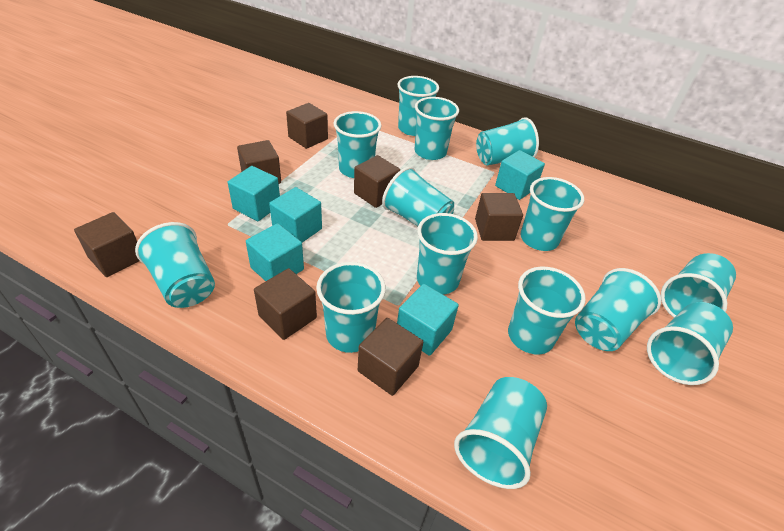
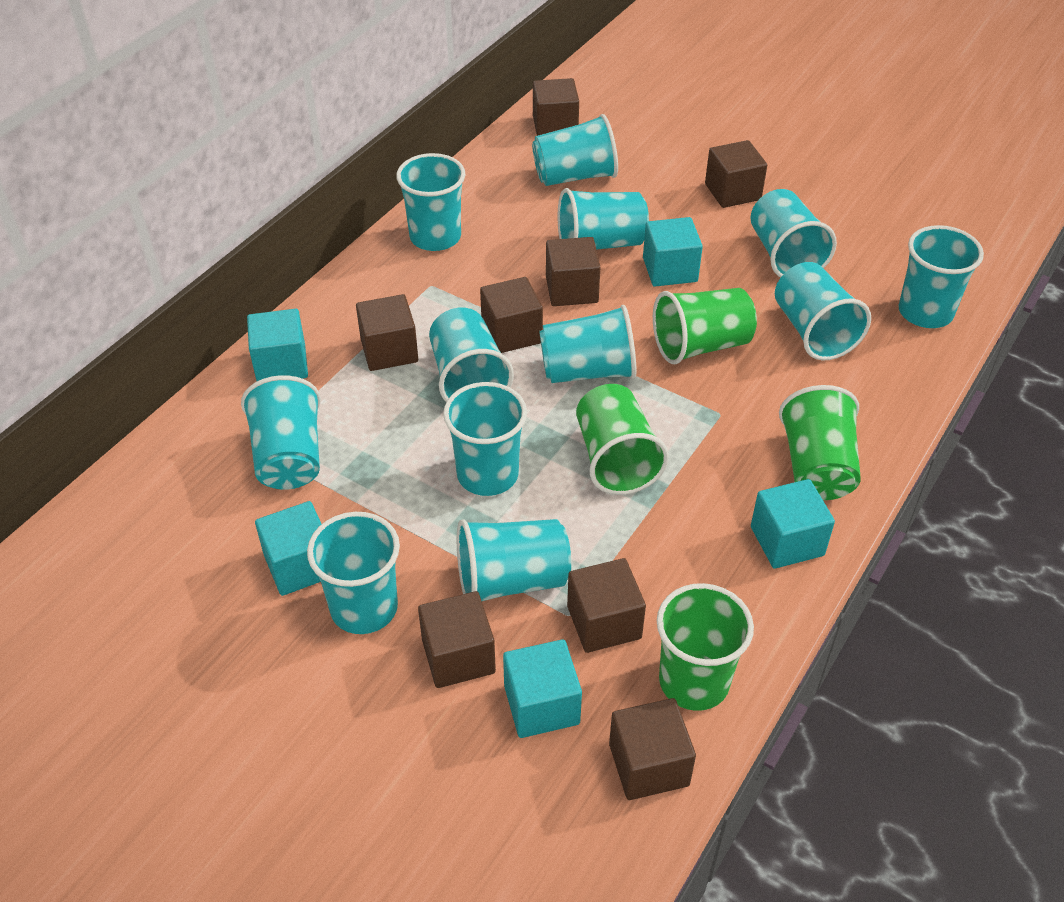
brown cube: [74,212,140,277] [237,140,281,184] [254,268,317,340] [286,103,328,149] [354,155,400,208] [358,318,423,396] [475,193,523,241] = 7 -> [356,294,418,371] [418,591,496,688] [480,277,543,353] [533,78,579,136] [546,237,600,306] [567,558,646,653] [609,698,696,800] [705,140,767,208] = 8
green cup: none = 0 -> [576,384,669,495] [653,288,757,365] [657,583,754,711] [779,385,861,500] = 4
turquoise cup: [135,222,215,308] [316,262,386,353] [334,111,382,178] [382,167,454,226] [397,76,439,136] [414,97,459,160] [417,213,478,294] [454,377,547,489] [476,117,539,165] [508,266,586,354] [520,177,584,251] [575,268,661,351] [647,302,733,385] [661,253,736,318] = 14 -> [241,375,321,490] [307,512,400,634] [396,153,465,251] [429,308,514,402] [443,382,527,496] [457,519,571,601] [532,114,618,186] [539,305,637,383] [558,188,649,250] [750,189,837,278] [775,262,871,361] [898,225,984,328] = 12

